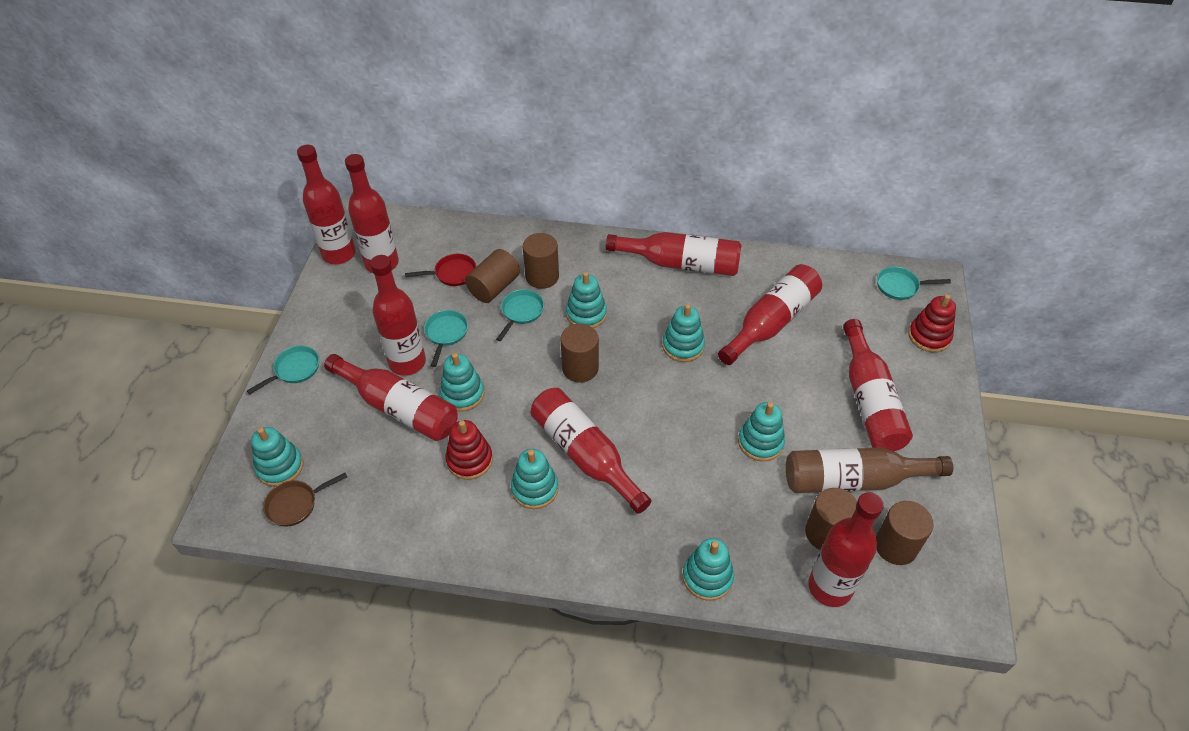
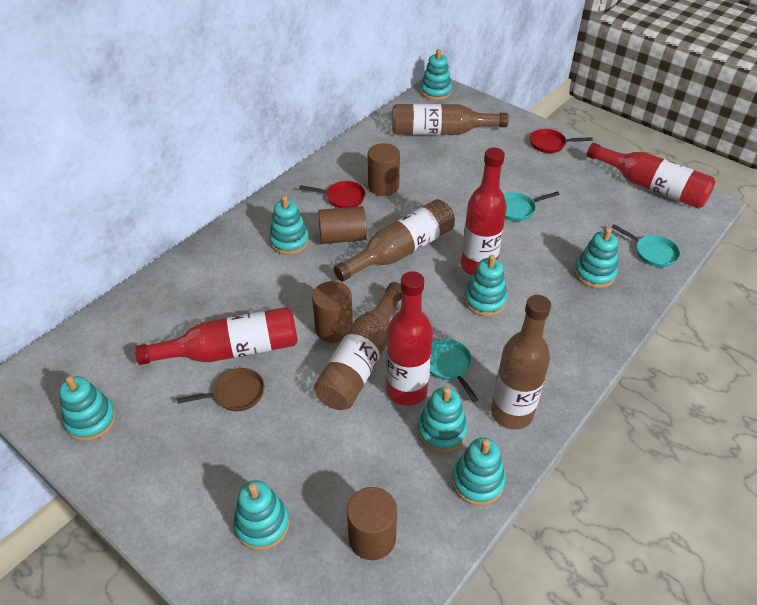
brown bottle: [786,448,953,493] = 1 -> [314,282,402,410] [334,199,455,282] [392,104,509,135] [491,295,551,429] = 4
brown cylinder: [465,249,520,303] [523,233,559,289] [560,324,599,383] [805,488,857,550] [876,501,934,565] = 5 -> [312,281,353,343] [318,206,367,244] [347,487,397,560] [368,143,400,196] = 4
red bottle: [297,145,356,264] [324,354,458,441] [345,154,399,273] [370,255,426,376] [531,388,651,514] [606,232,742,276] [718,264,822,365] [808,492,884,607] [843,319,913,451] = 9 -> [135,307,298,365] [386,271,433,406] [461,147,507,275] [587,143,716,209] = 4
red pan: [405,254,476,286] = 1 -> [299,181,366,208] [530,129,593,153] = 2
red stacking toy: [446,420,493,480] [908,294,956,352] = 2 -> none = 0
turquoise pan: [247,346,319,394] [424,310,468,367] [496,289,544,341] [877,267,951,300] = 4 -> [430,339,479,402] [504,191,560,221] [612,224,680,267] = 3
turquoise stacking toy: [251,427,304,487] [440,353,484,412] [511,449,558,509] [566,272,607,328] [662,304,705,362] [683,538,734,601] [738,402,785,461] = 7 -> [59,376,116,441] [233,480,290,550] [269,196,309,255] [417,387,468,452] [420,49,452,100] [452,438,505,505] [464,255,507,316] [574,228,618,288] = 8

